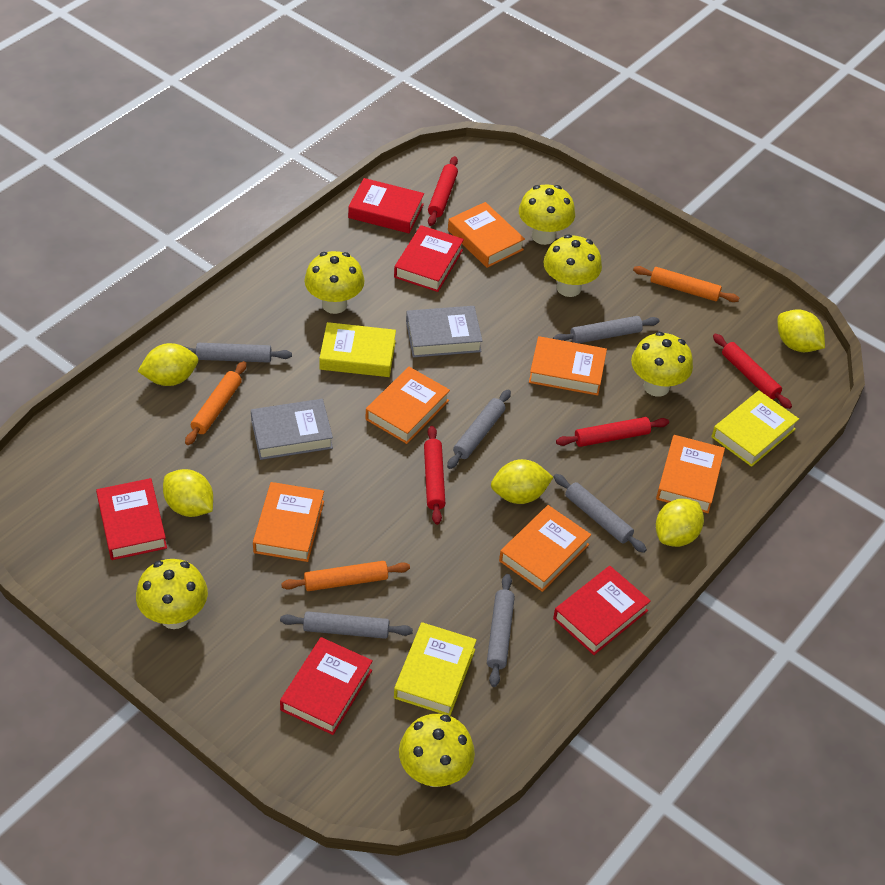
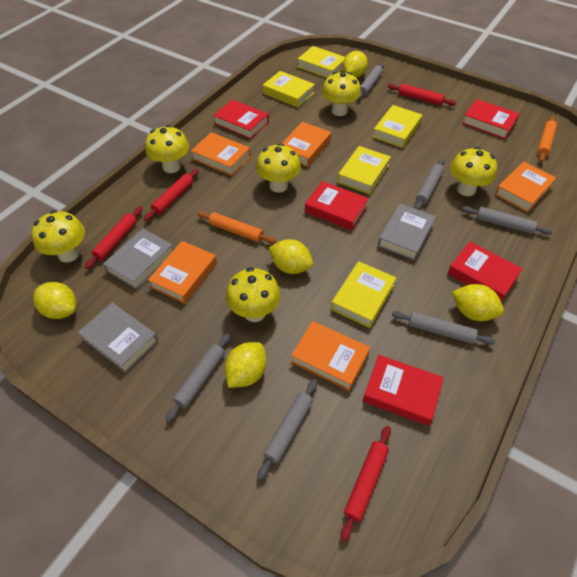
grey book: [251,399,333,460] [406,306,483,357] = 2 -> [78,303,158,373] [103,228,172,290] [378,204,436,261] = 3
orange book: [253,482,324,562] [366,367,450,444] [448,202,525,268] [499,505,591,592] [529,336,607,396] [656,435,725,513] = 6 -> [148,241,217,304] [191,132,251,176] [282,122,331,167] [291,321,370,391] [495,162,556,212] = 5
orange rolling pin: [185,361,246,445] [281,561,410,591] [633,266,739,302] = 3 -> [197,211,276,244] [537,116,557,162] = 2
yellow book: [319,322,396,377] [394,622,477,716] [712,390,799,467] = 3 -> [263,71,315,108] [298,46,345,78] [331,261,396,328] [337,146,391,195] [373,105,422,148] = 5

